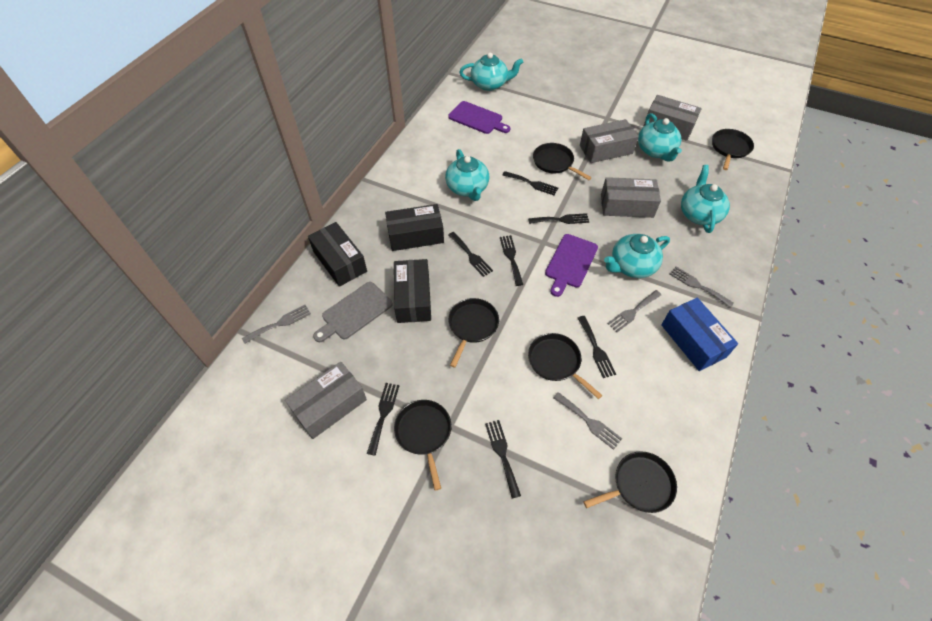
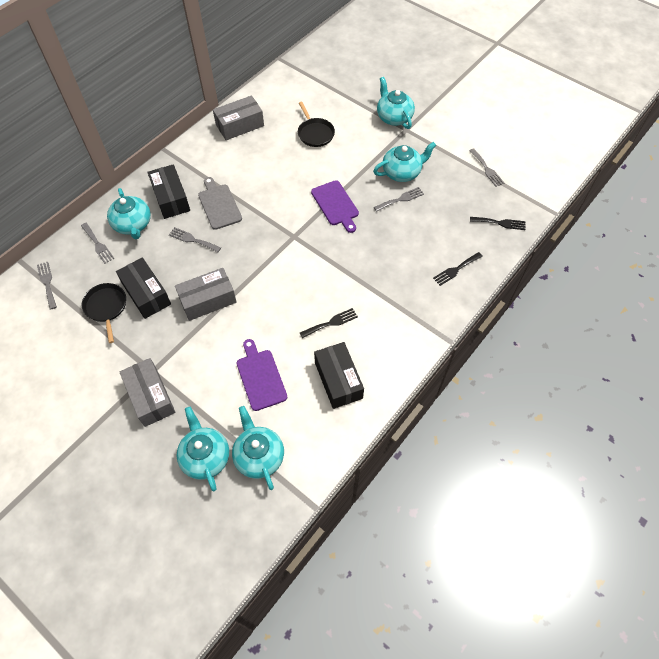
black fork: [367,383,399,456] [448,232,493,277] [485,420,521,499] [500,235,523,286] [502,171,558,195] [528,213,589,224] [578,316,616,378] = 7 -> [300,308,358,338] [433,252,483,286] [470,217,526,230] = 3
black pan: [394,400,451,490] [448,298,499,368] [528,333,603,399] [533,143,592,180] [583,451,677,513] [712,129,754,170] = 6 -> [82,283,126,343] [298,102,335,147] = 2
blue box: [661,298,738,371] = 1 -> none = 0
grey box: [285,362,367,439] [580,119,639,163] [601,177,661,218] [643,95,702,141] = 4 -> [119,358,175,427] [175,268,237,321] [213,95,264,140] = 3
grey fork: [242,305,311,344] [553,392,622,450] [607,290,661,332] [670,267,734,308] = 4 -> [37,262,57,310] [81,223,115,264] [169,227,221,252] [374,187,424,212] [469,148,504,187] = 5

